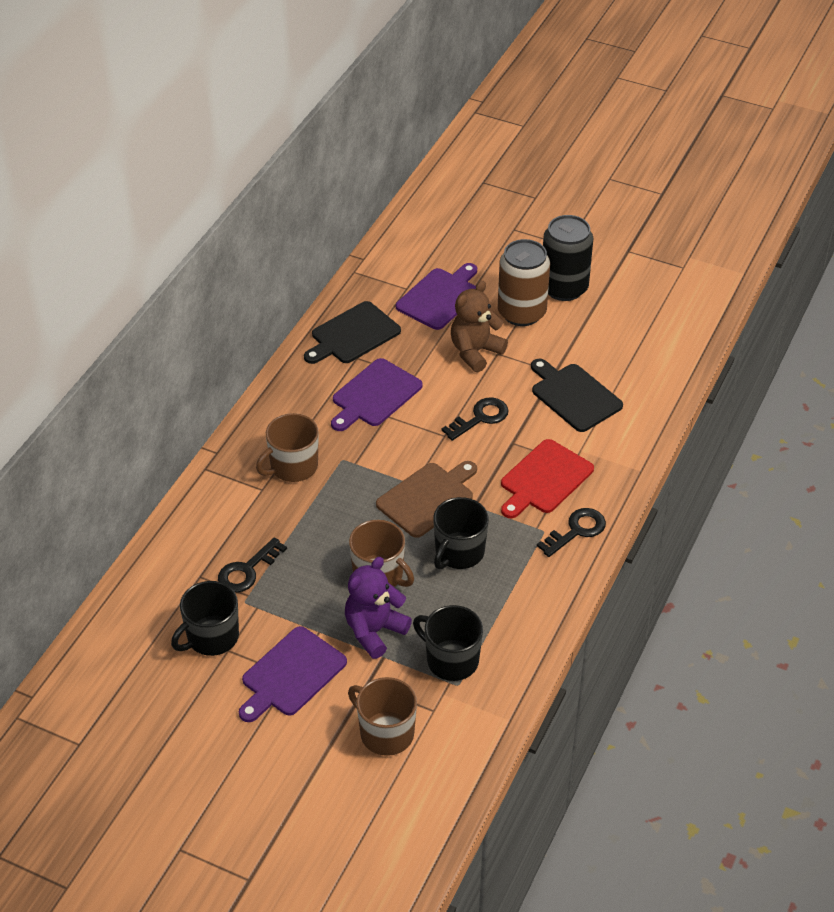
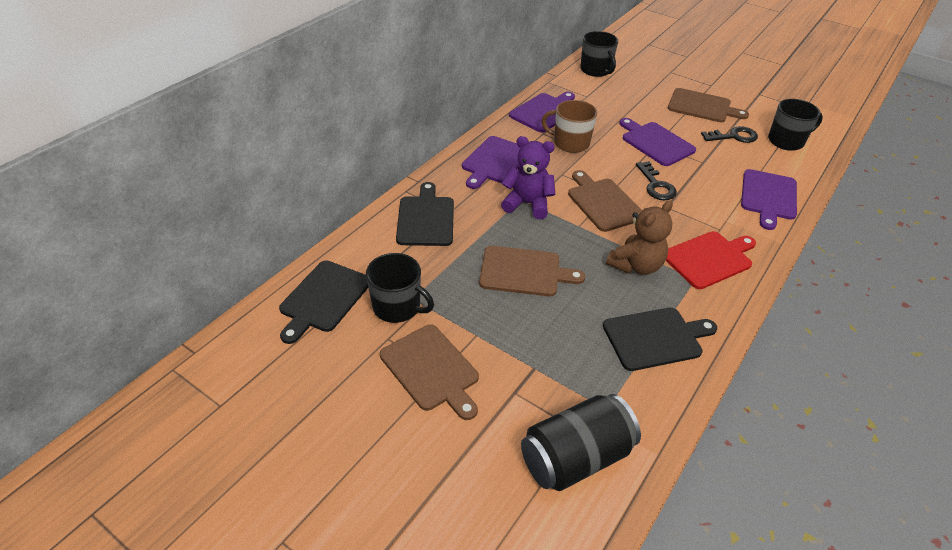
black cutting board: [304,301,401,364] [531,359,623,432] = 2 -> [279,260,368,344] [396,182,454,246] [603,307,717,371] = 3
black key: [218,537,287,593] [442,398,509,441] [537,508,606,557] = 3 -> [636,161,677,200] [701,126,758,143] = 2
brown can: [498,239,550,326] = 1 -> none = 0
brown cutting board: [376,461,477,538] = 1 -> [380,324,479,420] [479,246,585,296] [568,170,642,232] [668,88,749,122] = 4
brown mug: [256,413,319,482] [348,677,417,756] [349,520,414,587] = 3 -> [541,100,597,153] = 1
purple cutting board: [239,626,347,722] [331,358,423,431] [396,263,477,330] = 3 -> [462,136,521,189] [509,92,575,132] [619,118,696,166] [741,169,797,230] = 4

